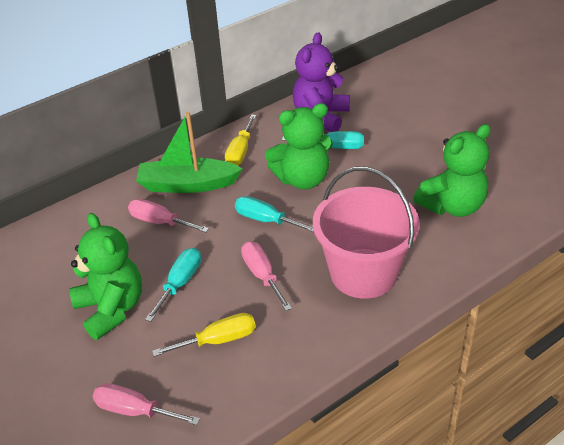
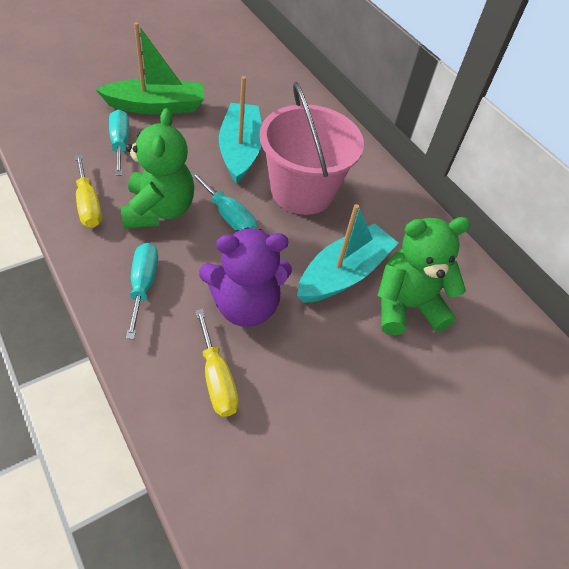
green teddy bear: [69,213,142,340] [265,103,333,189] [413,124,490,217] = 3 -> [121,108,194,229] [377,217,470,335] = 2
pink screwdriver: [92,383,200,425] [128,199,209,233] [241,241,292,311] = 3 -> none = 0
turquoise boat: none = 0 -> [219,76,262,184] [297,204,398,303] = 2

